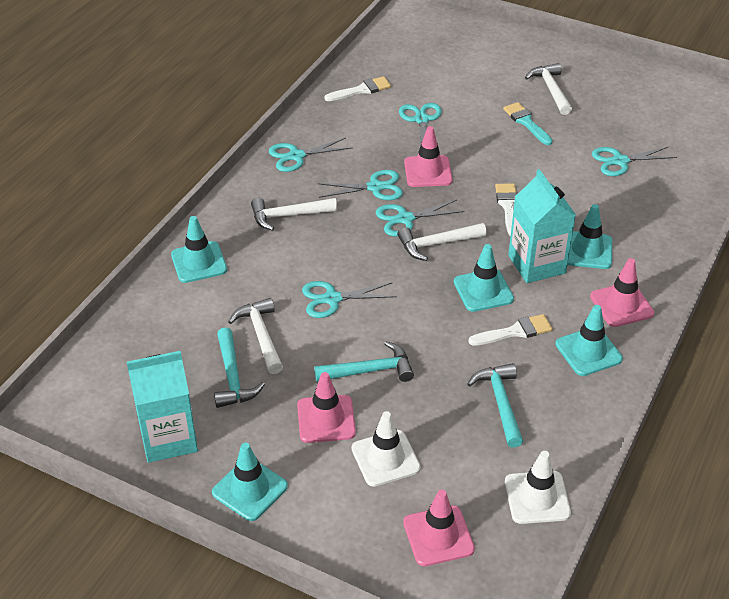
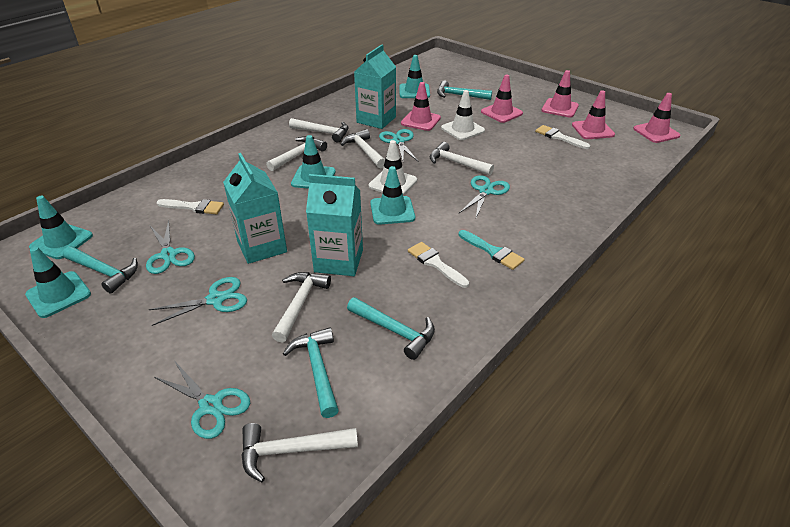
pink traffic cone: [297,372,356,443] [403,489,475,566] [404,126,453,187] [590,258,654,327] = 4 -> [401,82,441,131] [481,74,523,123] [541,70,579,117] [572,90,615,139] [633,93,680,143] = 5
turquoise carton: [127,351,198,463] [508,169,576,283] = 2 -> [223,153,287,264] [306,174,363,276] [354,45,396,129] = 3
turquoise hammer: [214,327,265,408] [314,341,414,382] [468,363,523,448] = 3 -> [63,246,138,294] [283,327,339,418] [347,297,435,360] [437,80,492,100] = 4
turquoise scissors: [269,138,352,172] [302,281,397,318] [317,170,403,200] [376,200,464,236] [399,103,442,146] [592,146,677,176] = 6 -> [146,220,195,274] [148,277,247,326] [153,362,250,439] [379,129,419,162] [459,175,510,218] = 5
white hammer: [228,298,283,374] [251,198,337,231] [397,223,487,261] [525,63,572,115] = 4 -> [241,423,358,482] [266,136,327,171] [272,272,331,343] [289,118,348,143] [341,129,385,169] [430,142,494,175] = 6

